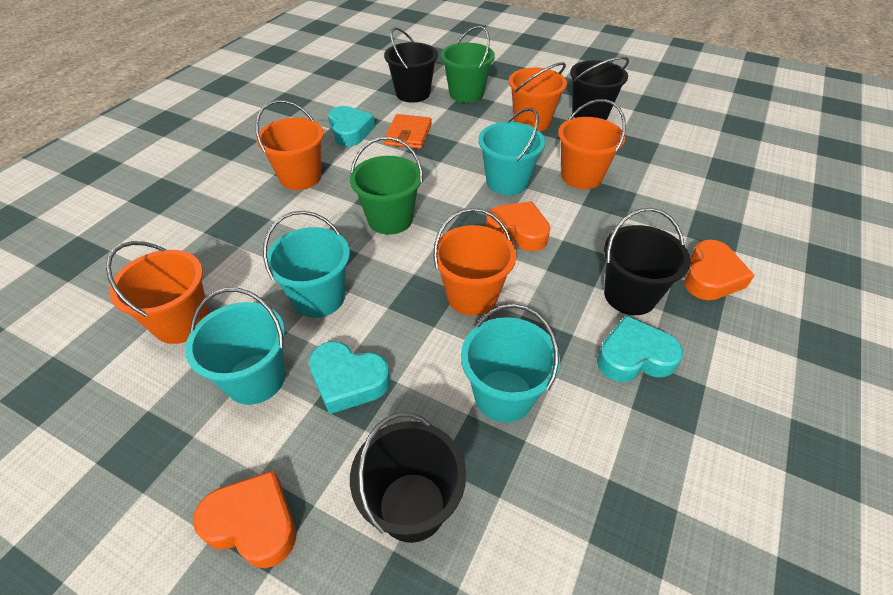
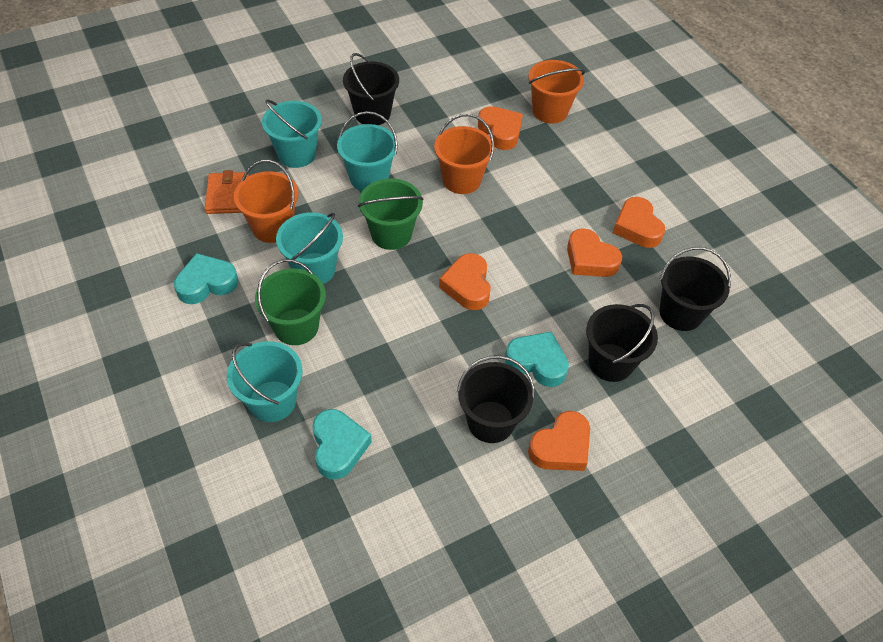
orange bucket: [106,241,209,344] [255,100,324,190] [433,208,517,316] [509,62,567,131] [558,99,626,189] = 5 -> [234,160,298,243] [434,114,494,194] [528,60,585,124] = 3
orange heart: [193,470,296,568] [486,201,550,251] [684,240,755,300] = 3 -> [439,253,491,310] [478,106,523,150] [528,411,590,471] [567,228,622,277] [613,197,665,248] = 5

